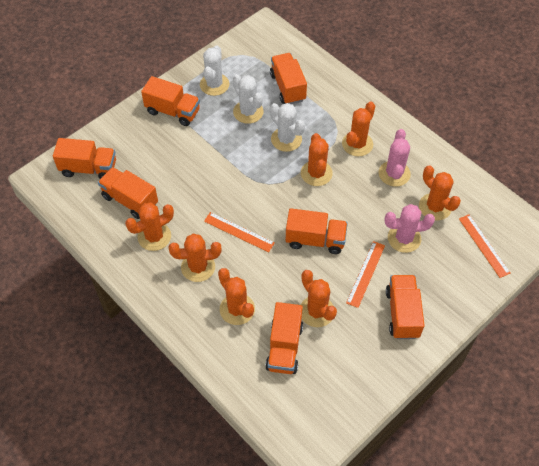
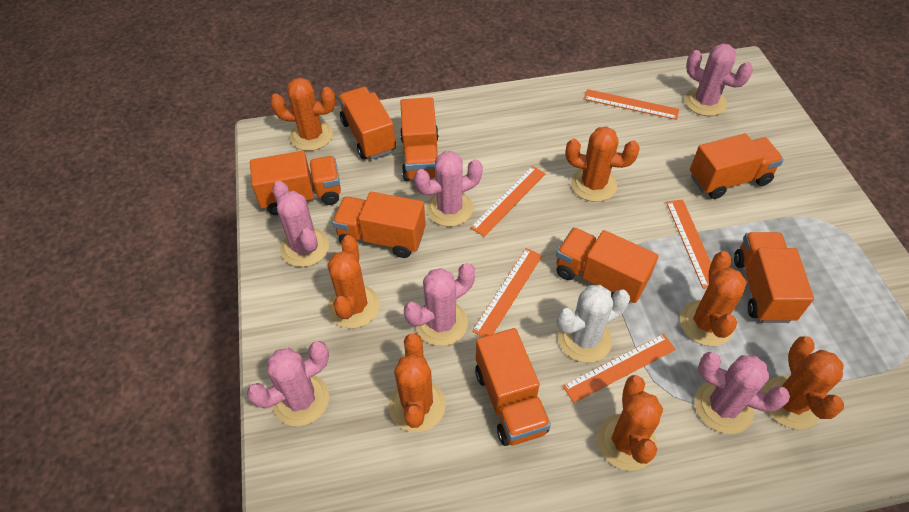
orange ruler: [204,212,275,252] [346,241,385,308] [459,214,511,278] = 3 -> [470,166,546,237] [472,248,542,337] [562,334,676,403] [584,89,679,120] [666,199,711,289] = 5
orange truck: [53,138,116,179] [98,167,158,219] [141,76,200,126] [265,302,303,374] [270,53,307,104] [286,208,348,254] [386,275,425,339] = 7 -> [250,151,341,215] [332,192,426,258] [338,87,396,160] [400,97,439,181] [475,328,551,446] [556,227,659,303] [690,134,784,199] [734,232,814,323] = 8
pink cactus: [379,129,411,187] [385,204,435,253] = 2 -> [247,341,329,426] [272,181,329,267] [404,263,475,346] [414,151,483,227] [685,44,753,116] [695,352,790,434] = 6
white cactus: [200,45,229,96] [233,75,264,124] [270,103,305,152] = 3 -> [556,285,630,363] = 1

